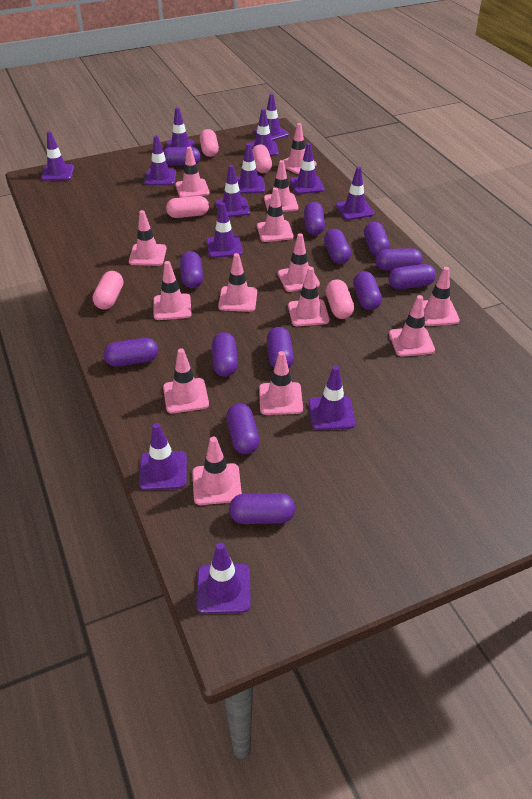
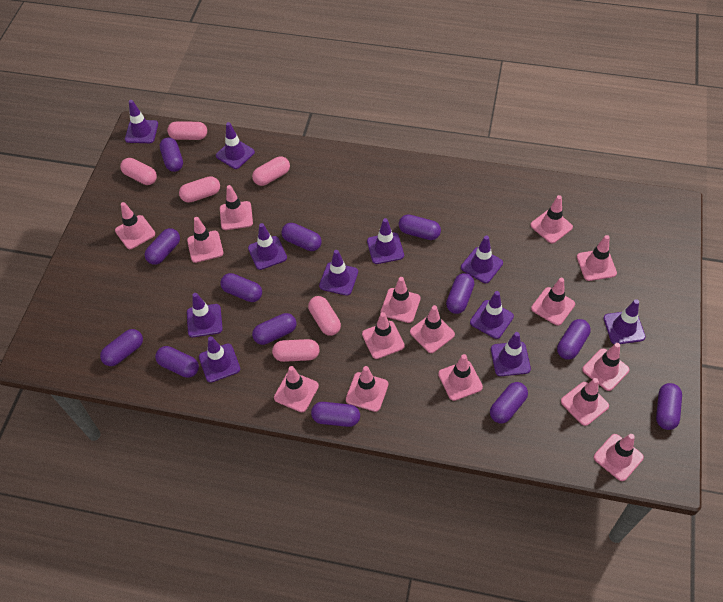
pink capsule: [93,271,123,310] [166,196,209,218] [200,129,219,157] [252,145,272,173] [326,279,354,319] = 5 -> [120,158,157,185] [167,122,207,140] [179,176,220,203] [252,156,290,186] [272,339,320,362] [308,296,341,336] = 6
pink traffic cone: [129,210,167,266] [153,261,192,320] [163,348,209,413] [175,147,210,198] [192,437,242,505] [218,253,257,312] [257,187,294,242] [259,351,303,415] [264,160,298,212] [278,233,320,292] [283,123,317,174] [288,267,330,326] [389,295,435,357] [423,267,460,326] = 14 -> [115,202,155,249] [187,217,223,263] [220,185,253,230] [274,366,319,412] [346,366,388,412] [362,312,405,359] [381,277,421,323] [410,305,455,353] [438,354,483,401] [530,195,573,243] [531,278,575,326] [561,378,609,426] [577,235,617,281] [582,343,630,391] [594,434,644,481] = 15
purple traffic cone: [41,131,74,181] [139,423,187,490] [144,135,176,185] [166,107,195,148] [196,542,251,614] [206,202,243,258] [215,165,250,217] [236,143,265,194] [250,109,279,156] [254,93,289,141] [290,143,325,194] [309,366,356,430] [336,166,374,220] = 13 -> [125,100,158,143] [187,293,223,337] [199,336,240,383] [216,122,255,169] [248,223,287,270] [319,250,358,296] [367,218,404,264] [461,235,503,283] [470,291,514,339] [491,332,531,376] [603,299,646,344] = 11

